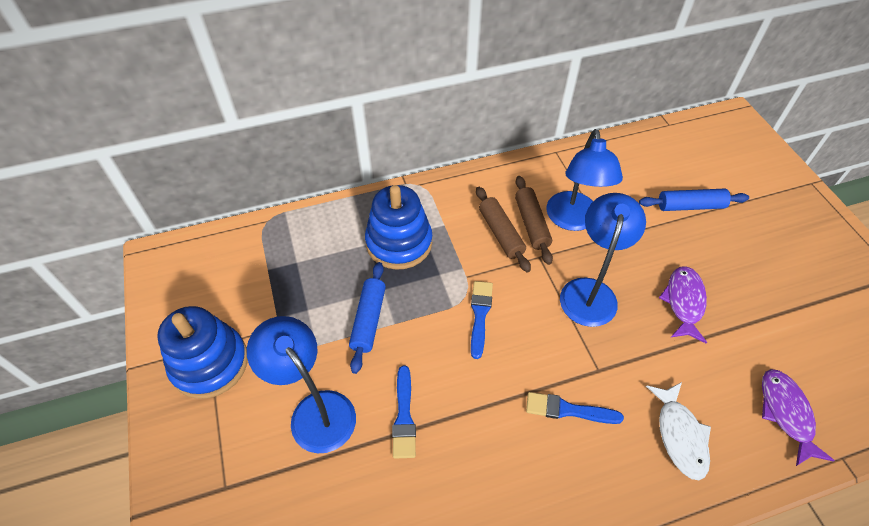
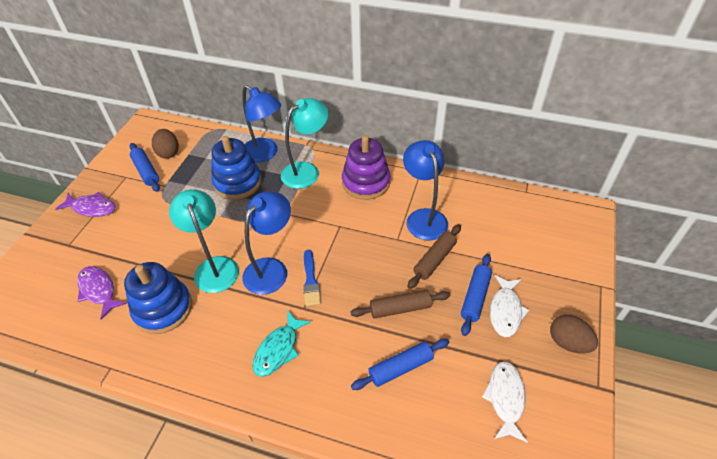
blue brush: [392,366,416,458] [471,281,493,359] [526,392,624,424] = 3 -> [303,250,321,306] = 1
blue rolling pin: [349,262,386,374] [639,189,749,211] = 2 -> [129,143,160,192] [351,339,449,390] [461,254,492,336] = 3
brown egg: none = 0 -> [152,129,179,158] [550,315,598,354] = 2
purple stacking toy: none = 0 -> [342,135,391,200] = 1
turquoise fish: none = 0 -> [252,310,311,377] = 1
turquoise lamp: none = 0 -> [169,190,239,293] [281,98,328,189] = 2
white fish: [646,382,711,480] = 1 -> [482,361,528,443] [490,275,529,337] = 2

